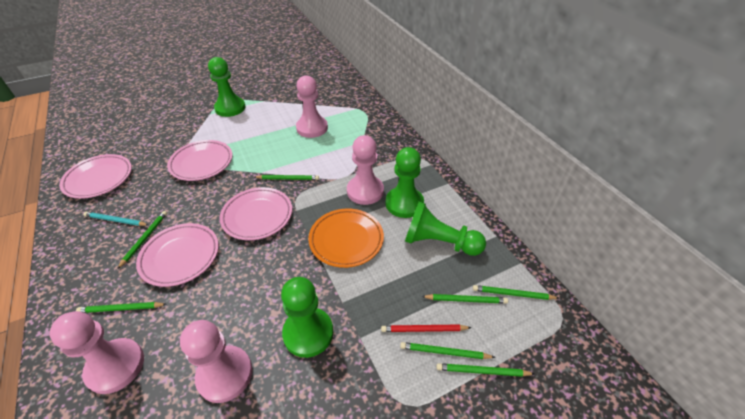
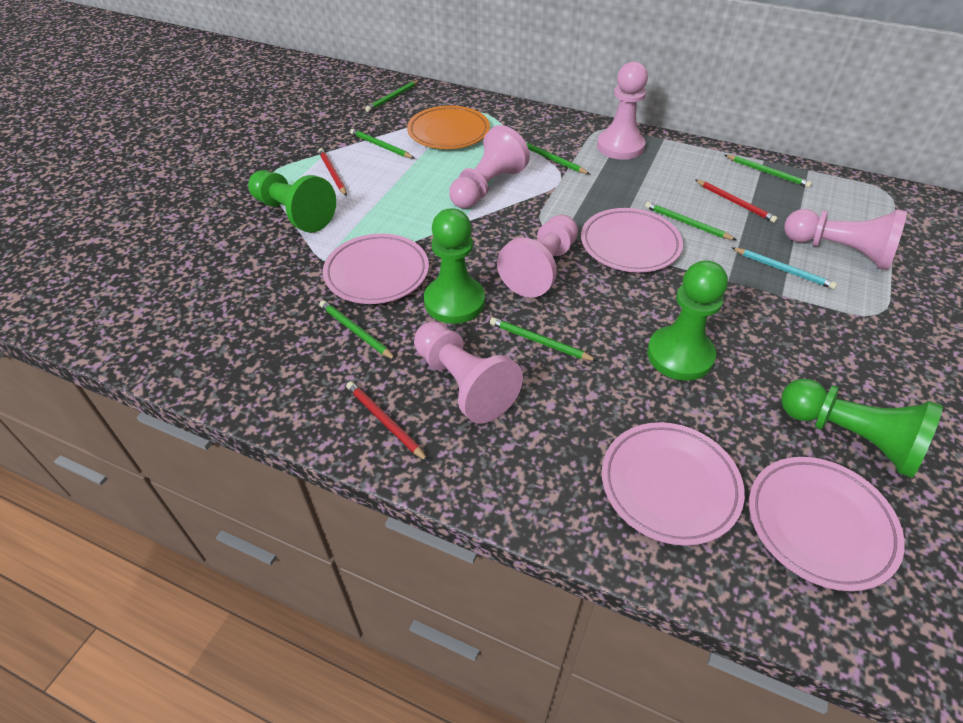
pink pawn: [49,311,144,394] [180,320,252,403] [296,75,328,138] [347,135,384,205] = 4 -> [414,321,523,424] [449,125,530,208] [497,215,578,297] [597,61,648,160] [784,209,907,270] = 5
red pencil: [381,324,472,332] = 1 -> [318,148,347,196] [346,381,429,462] [695,179,778,223] = 3

